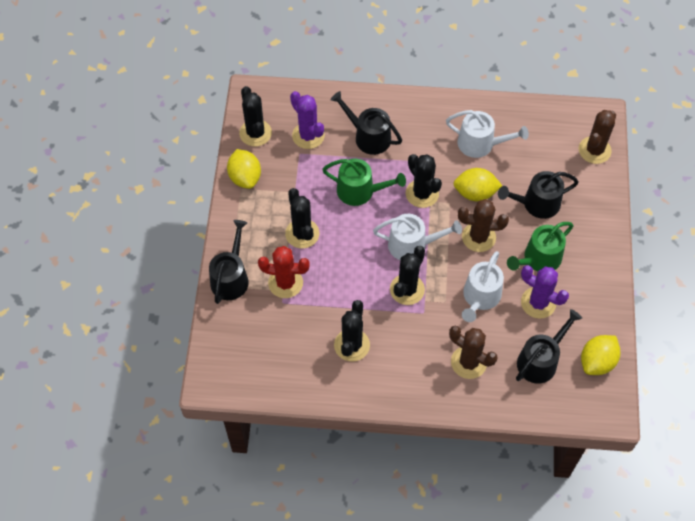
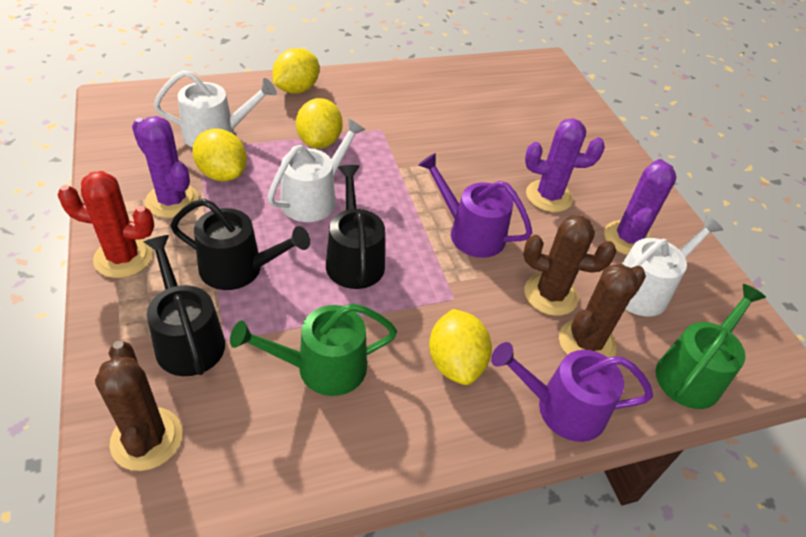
black cactus: [239,86,272,146] [285,188,319,248] [334,300,370,362] [390,246,425,305] [406,154,442,208] = 5 -> none = 0
black watering can: [209,220,249,304] [330,91,402,155] [498,171,579,219] [516,309,582,384] = 4 -> [144,235,225,376] [170,199,310,290] [326,165,385,289] = 3
purple cactus: [290,91,325,149] [521,265,569,319] = 2 -> [132,116,199,218] [525,118,605,212] [604,159,676,255] = 3
purple watering can: none = 0 -> [418,153,532,258] [491,342,653,442] = 2
yellow lemon: [227,149,261,189] [453,168,502,201] [581,335,620,375] = 3 -> [192,128,247,181] [272,48,319,94] [296,98,343,149] [429,309,492,385] = 4

